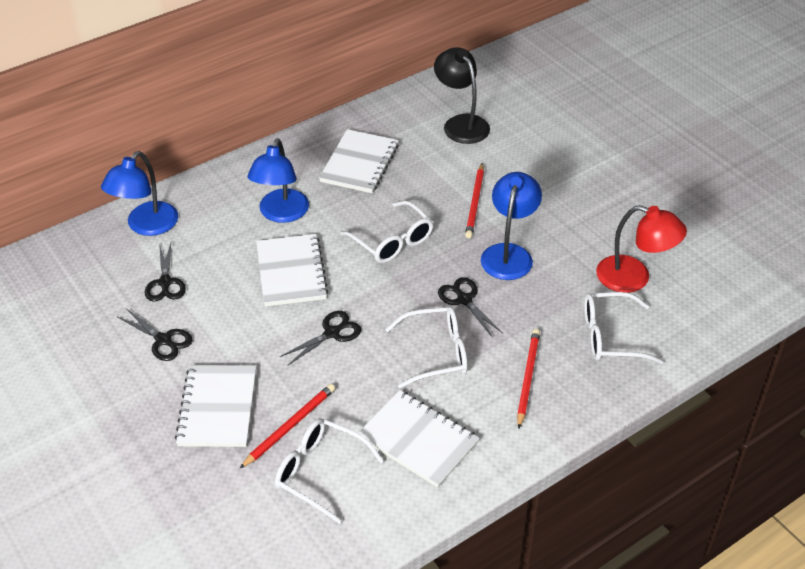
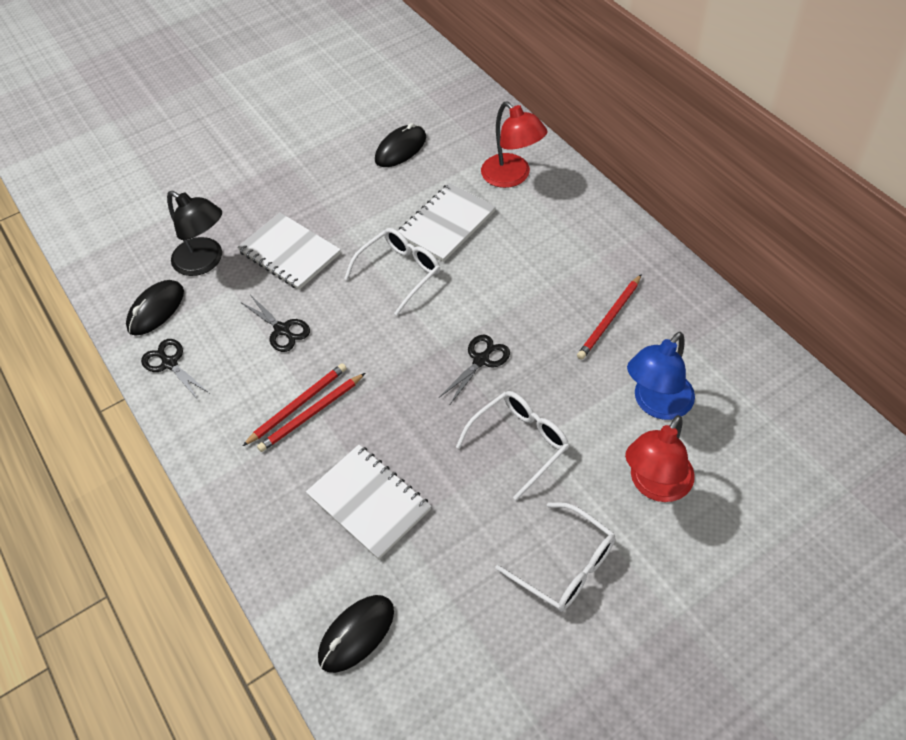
black mouse: none = 0 -> [126,280,184,335] [318,595,394,673] [375,123,426,167] = 3
black scissors: [118,309,193,361] [145,243,186,302] [280,311,361,365] [438,277,503,338] = 4 -> [141,339,209,401] [242,296,310,352] [439,334,510,404] = 3
blue lamp: [101,151,178,236] [247,138,309,223] [481,172,542,280] = 3 -> [627,332,695,420] = 1
red lamp: [596,205,687,293] = 1 -> [481,102,548,188] [625,415,695,502] = 2
white glasses: [275,418,384,524] [340,200,433,263] [385,307,467,388] [584,292,664,364] = 4 -> [344,228,440,315] [456,391,569,500] [495,502,615,612] = 3
white notebook: [175,365,256,447] [256,234,328,307] [319,129,399,193] [358,390,479,488] = 4 -> [237,212,341,290] [306,445,431,560] [398,183,496,262] = 3

